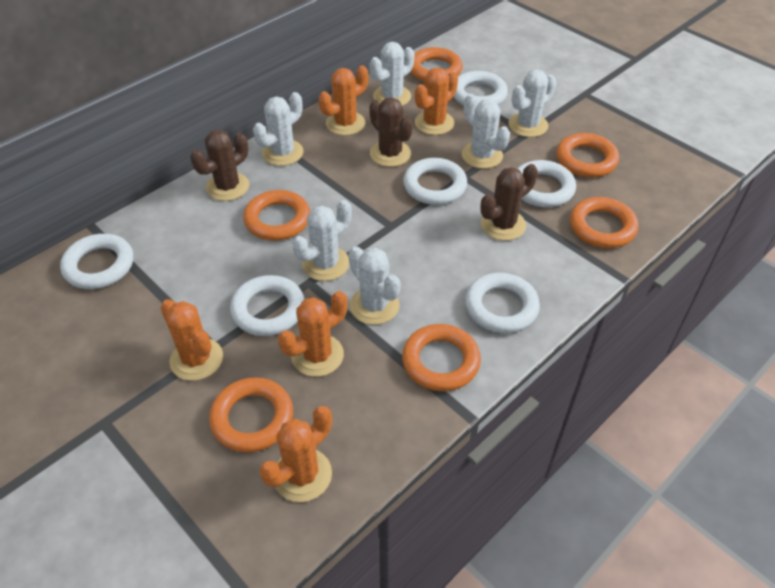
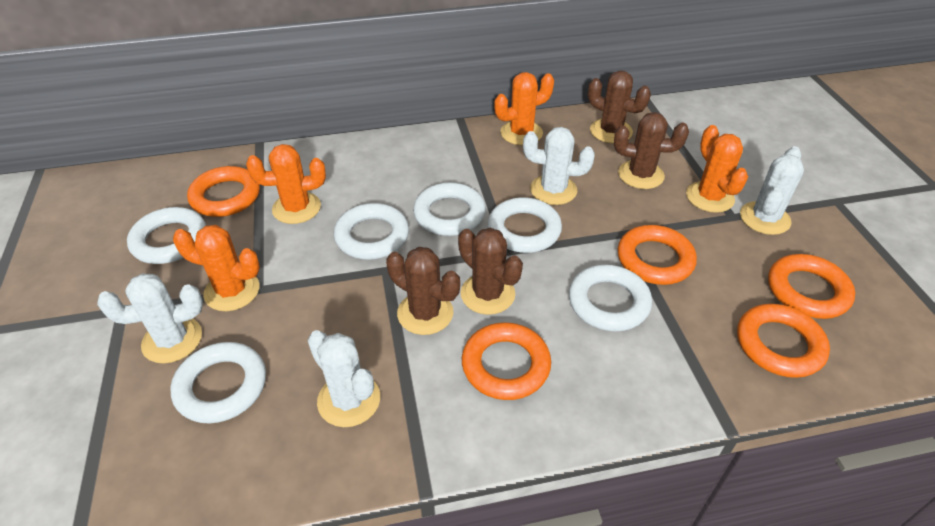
brown cactus: [190,130,249,201] [369,97,413,167] [480,164,538,241] = 3 -> [386,247,460,335] [458,228,523,315] [588,70,651,143] [614,112,689,189] = 4
orange cactus: [160,299,223,381] [259,406,332,502] [278,291,347,377] [319,65,368,136] [415,67,458,135] = 5 -> [173,225,260,311] [246,144,326,224] [494,72,554,145] [686,125,748,213] = 4
orange ring: [209,377,293,453] [243,190,310,241] [402,324,481,391] [410,47,463,82] [556,133,619,177] [570,197,639,248] = 6 -> [187,166,260,217] [462,322,551,400] [618,225,697,285] [737,304,830,378] [768,254,855,319] = 5
white cactus: [253,92,303,166] [292,200,352,281] [348,246,401,325] [369,42,415,106] [462,94,510,169] [508,70,557,137] = 6 -> [97,273,203,363] [308,330,380,427] [523,127,595,205] [740,146,804,235] = 4

